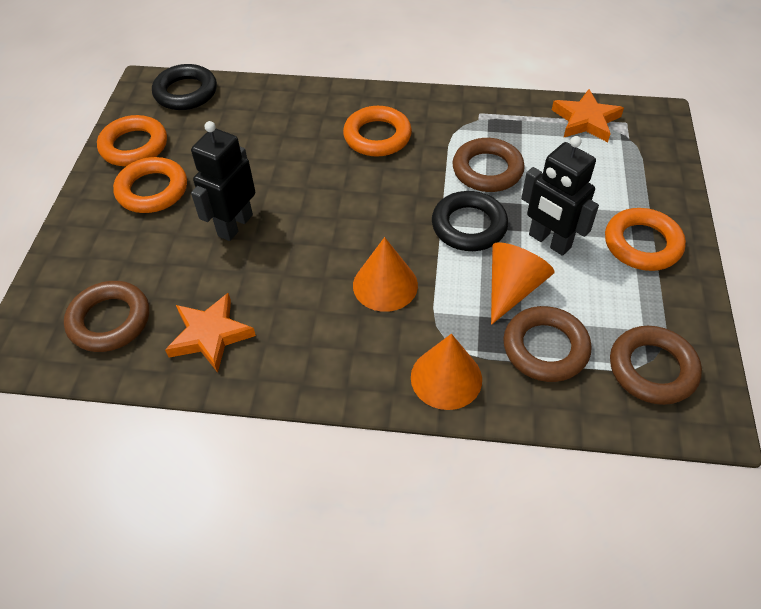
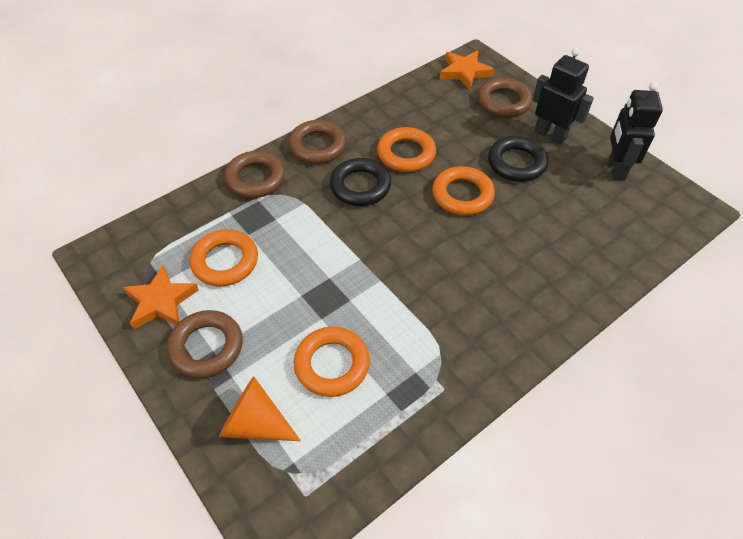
orange cone: [353,237,418,312] [411,334,482,410] [491,242,555,325] = 3 -> [219,377,301,441] = 1

